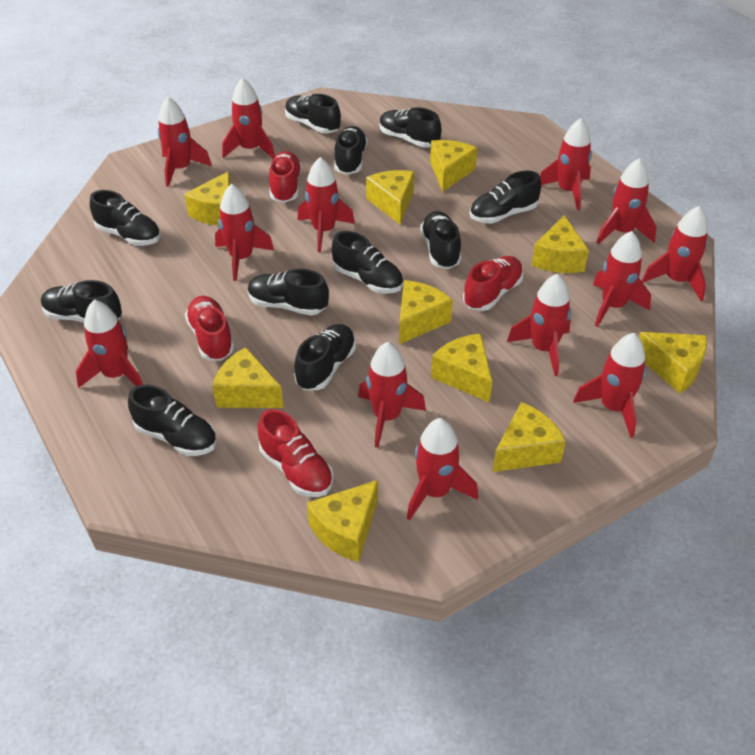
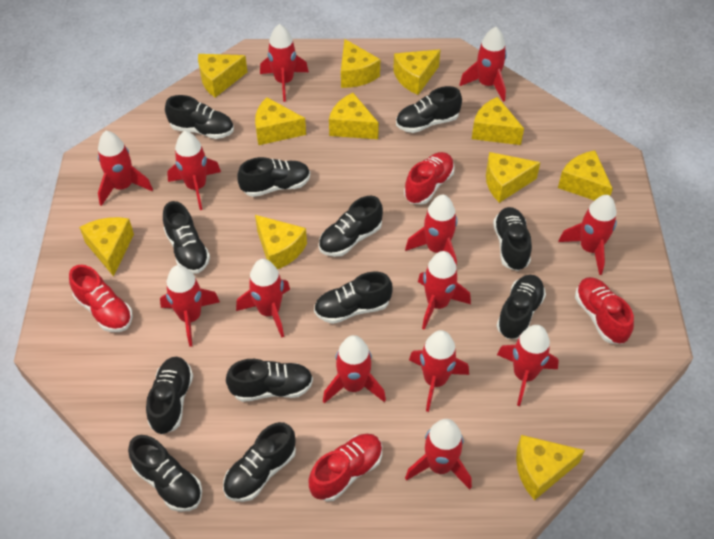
black shoe: [41,280,122,323] [90,190,160,246] [128,385,217,456] [248,269,329,316] [285,94,341,133] [294,324,356,390] [332,231,403,294] [334,126,368,175] [380,107,441,148] [420,211,461,269] [470,171,541,224] = 11 -> [128,435,202,512] [146,357,193,434] [163,201,210,274] [165,95,234,139] [223,422,296,502] [226,359,313,402] [237,157,310,197] [314,272,393,324] [319,196,383,257] [396,86,462,133] [493,207,532,271] [497,275,546,339] = 12
yellow cheese: [184,172,231,225] [213,347,284,408] [307,480,378,562] [366,170,414,224] [399,280,453,344] [430,140,477,192] [431,333,492,403] [493,402,566,472] [532,215,589,273] [639,332,707,394] = 10 -> [79,217,134,277] [198,54,247,97] [255,97,306,145] [255,215,307,269] [329,93,379,139] [341,39,380,88] [393,49,440,95] [472,97,524,145] [486,152,540,203] [516,435,585,500] [558,150,613,201] = 11

